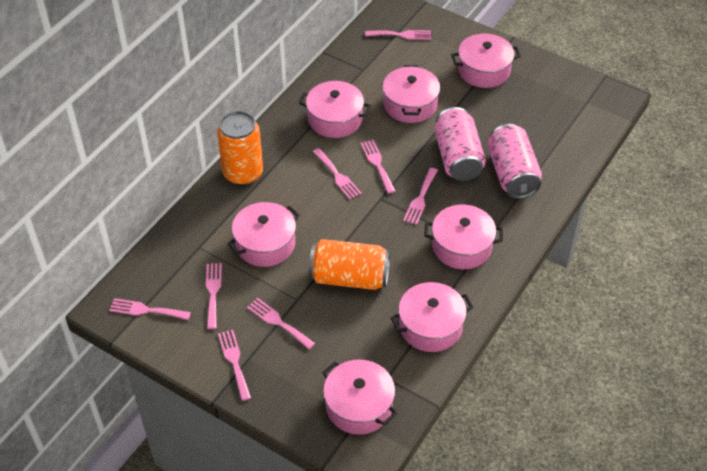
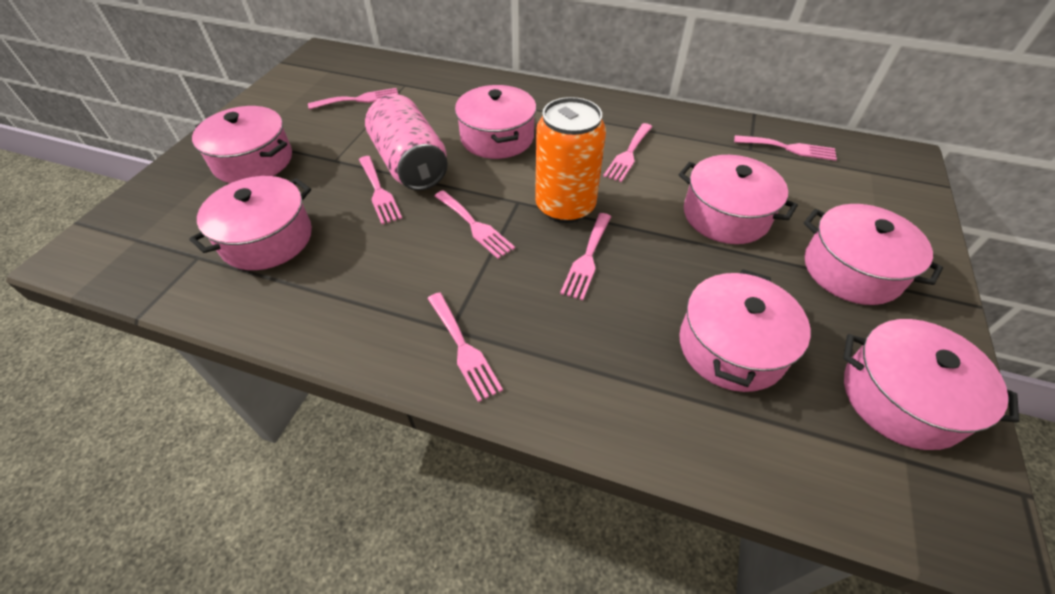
orange can: [217,111,263,185] [309,239,390,290] = 2 -> [535,97,606,223] = 1
pink can: [435,107,486,181] [487,124,542,199] = 2 -> [365,94,448,191] = 1
pink fork: [109,298,191,320] [206,263,222,329] [218,330,251,401] [247,298,315,349] [313,148,362,199] [360,140,395,194] [365,30,431,40] [403,168,438,225] = 8 -> [308,88,398,110] [359,156,402,224] [427,292,503,402] [435,190,515,259] [560,213,611,300] [603,123,652,182] [734,135,837,161] = 7

